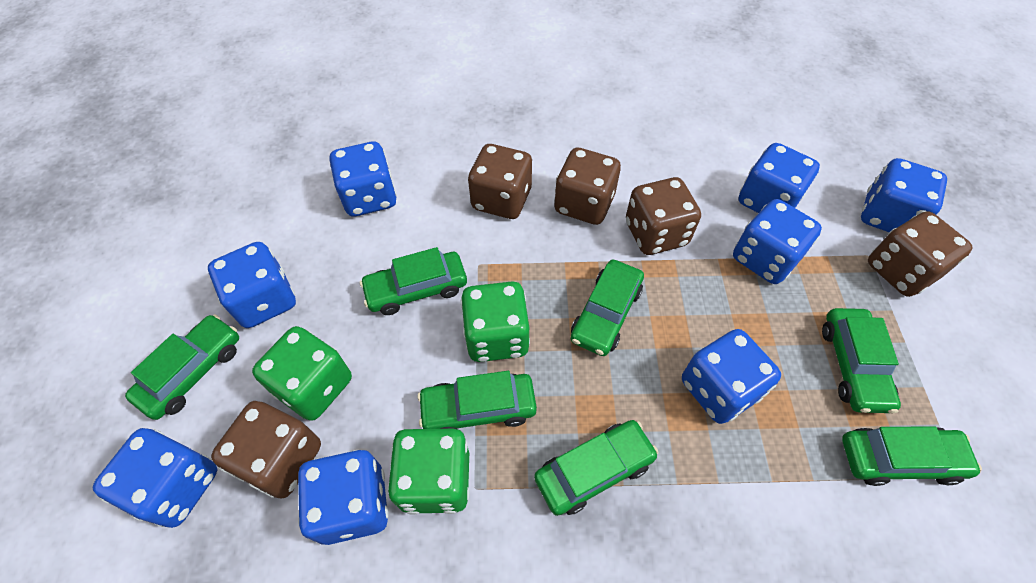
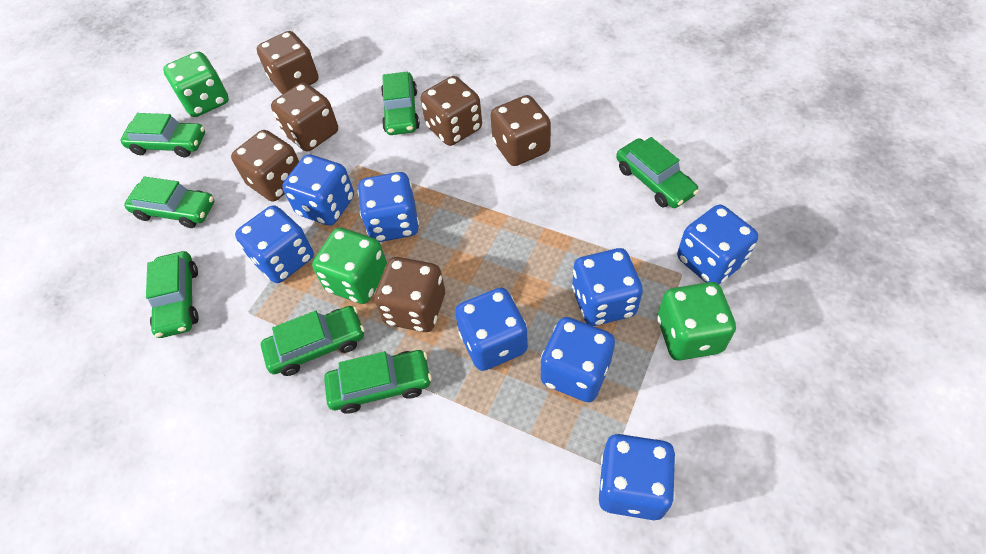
brown dice: [211,401,321,499] [468,144,532,219] [554,147,621,225] [626,177,701,255] [868,211,973,297] = 5 -> [231,130,299,202] [257,31,318,94] [271,82,338,152] [374,257,445,332] [421,76,482,146] [490,95,551,166] = 6

